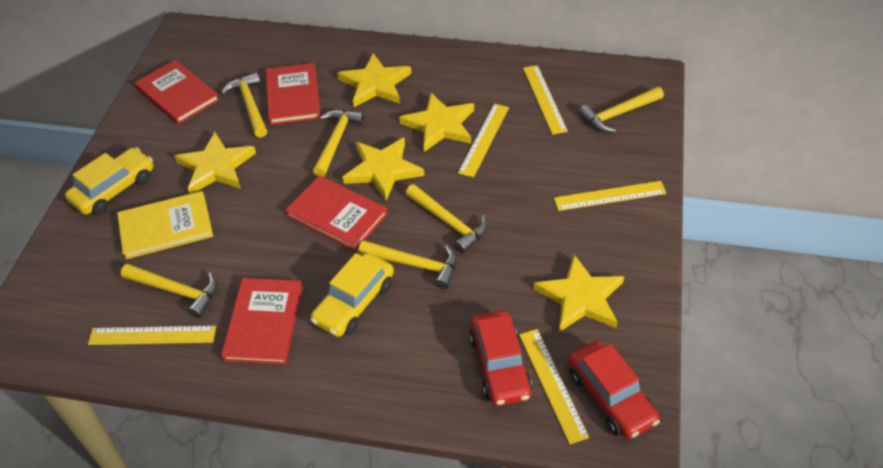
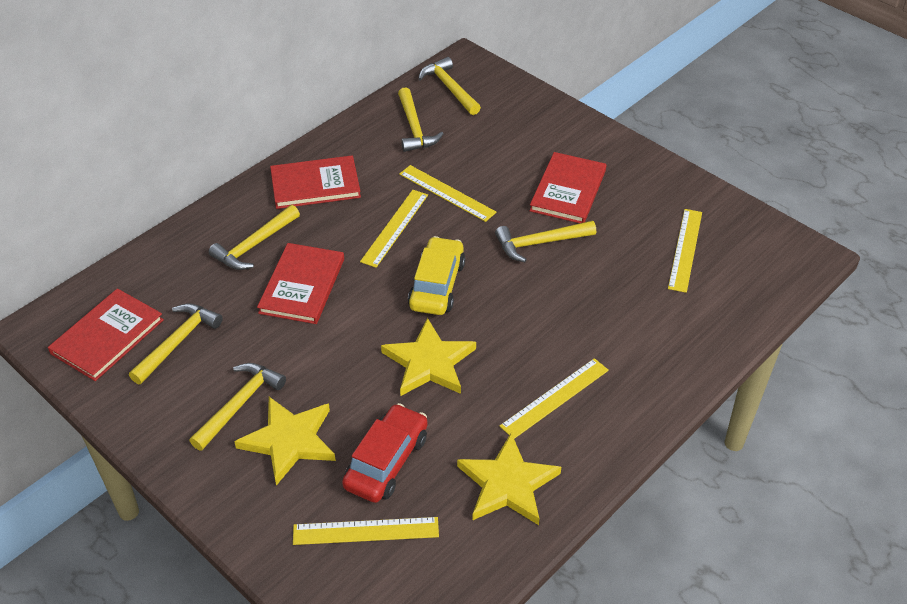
red car: [469,311,532,406] [568,341,660,439] = 2 -> [342,403,428,503] = 1
yellow book: [117,191,213,259] = 1 -> none = 0
yellow car: [65,147,153,215] [310,253,394,337] = 2 -> [408,236,465,315] = 1
yellow star: [174,132,256,194] [338,53,411,107] [342,137,424,201] [399,93,474,152] [533,255,624,332] = 5 -> [234,397,336,486] [381,318,476,396] [457,433,561,525] = 3

